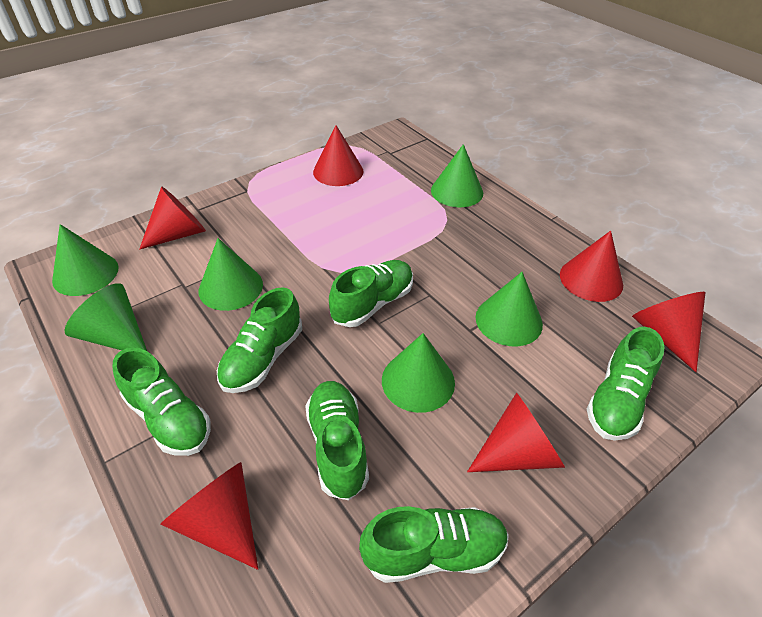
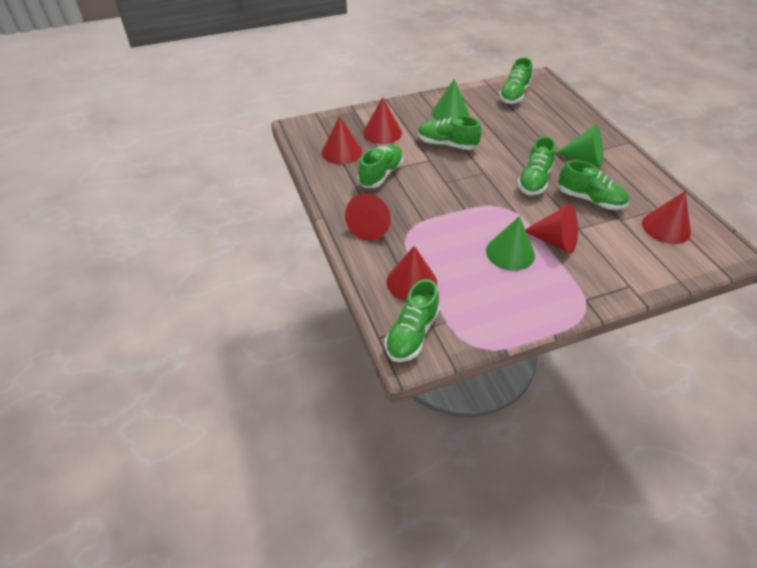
green cone: [52,224,119,296] [64,283,147,351] [199,238,263,311] [382,333,455,413] [431,144,483,207] [475,272,543,346] = 6 -> [432,79,469,121] [486,216,535,271] [556,124,603,167] = 3

